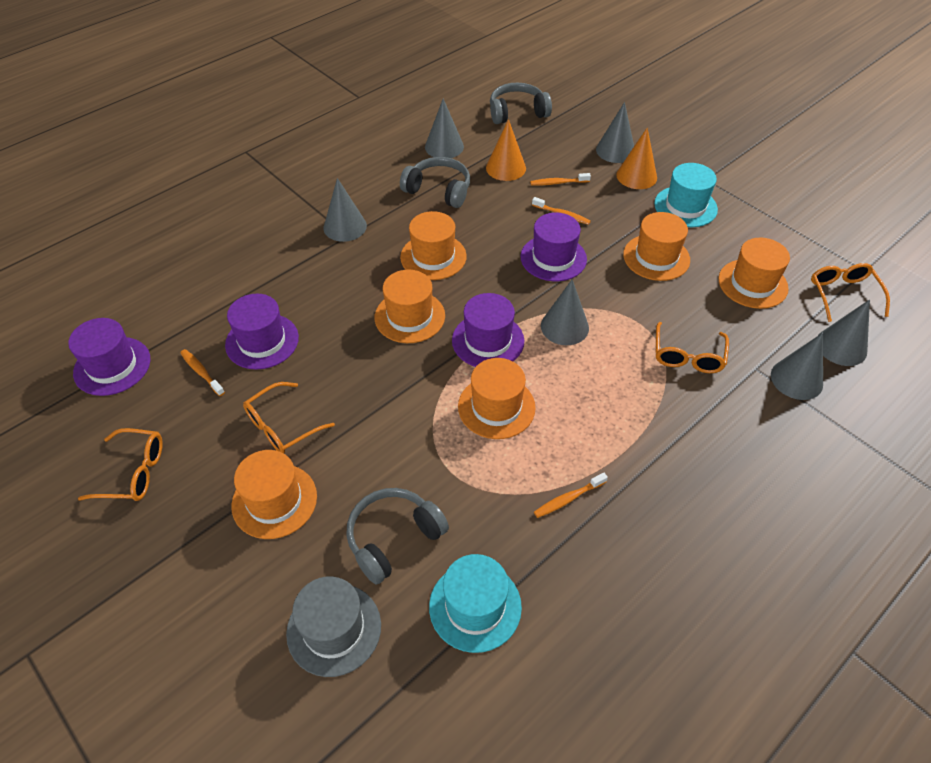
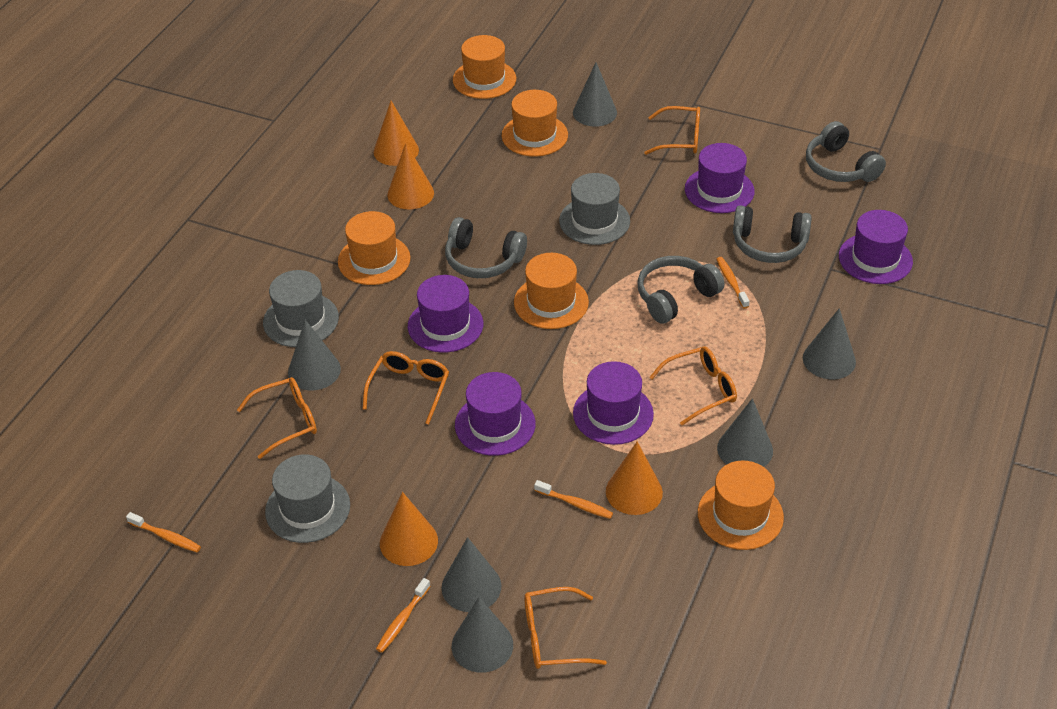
grey hat: [286,576,381,677] = 1 -> [263,270,339,347] [265,454,350,543] [559,173,630,245] = 3
grey headphones: [346,488,449,584] [400,157,470,208] [490,83,552,124] = 3 -> [445,217,527,278] [638,256,725,323] [733,205,812,263] [806,121,886,182] = 4
orange cone: [486,119,526,181] [616,128,657,189] = 2 -> [374,101,419,166] [380,492,438,566] [387,143,434,210] [606,442,663,515] = 4
orange glasses: [78,428,163,501] [243,382,335,454] [656,322,729,373] [811,263,890,322] = 4 -> [237,377,317,459] [363,351,449,425] [524,587,607,669] [644,106,700,155] [649,346,737,425] = 5
orange hat: [231,450,317,539] [375,270,445,343] [400,211,467,280] [458,358,536,439] [623,212,690,281] [718,238,790,309] = 6 -> [338,211,411,285] [453,35,516,99] [502,90,568,157] [514,253,589,329] [698,461,784,550] = 5
purple hat: [68,318,150,396] [225,294,299,370] [452,293,525,367] [520,213,587,281] = 4 -> [408,275,483,353] [455,372,536,456] [573,361,654,445] [685,143,755,213] [839,210,913,284] = 5
turquoise hat: [429,554,522,653] [654,163,718,227] = 2 -> none = 0

